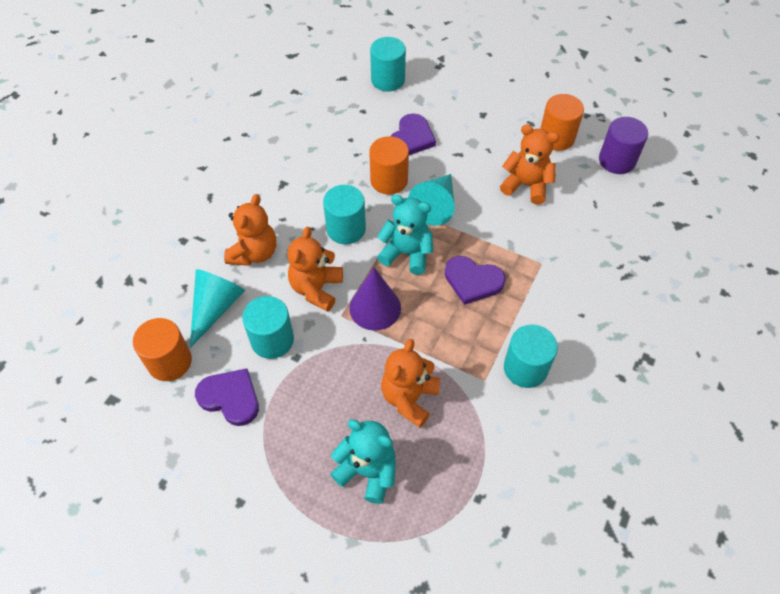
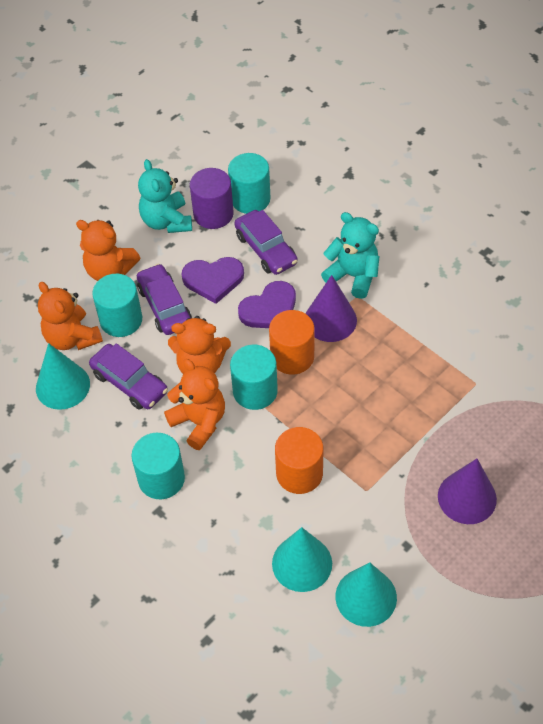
orange cylinder: [133,318,192,381] [369,136,409,195] [540,94,584,151] = 3 -> [269,310,315,375] [275,427,324,494] = 2
purple car: none = 0 -> [89,343,168,410] [137,264,192,335] [234,210,298,275] = 3
purple cone: [349,267,401,331] = 1 -> [306,275,357,342] [438,459,497,524] = 2
purple heart: [195,368,259,426] [391,113,436,155] [445,256,506,305] = 3 -> [181,257,244,304] [238,281,296,328] = 2
turquoise cone: [190,269,245,348] [408,174,455,226] = 2 -> [36,343,90,410] [272,527,332,592] [336,562,397,627] = 3

